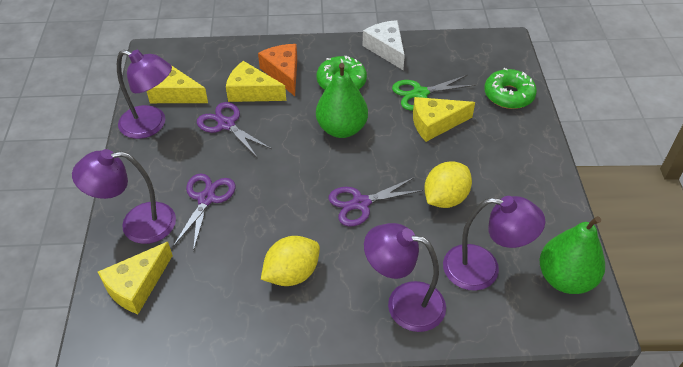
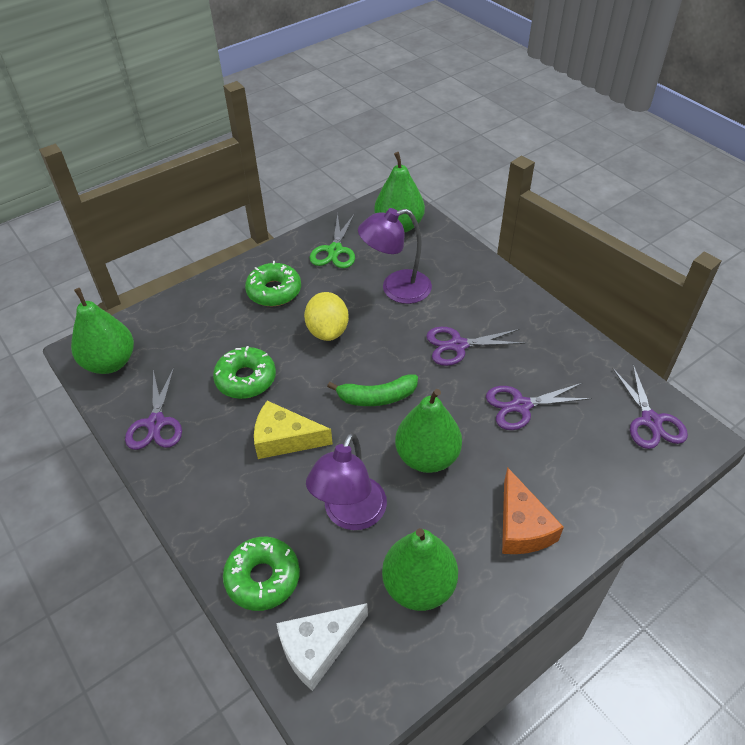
green banana: none = 0 -> [327,374,418,406] = 1
green donut: [316,56,367,90] [484,68,537,109] = 2 -> [213,346,276,399] [223,537,300,611] [245,261,301,306] = 3
green pear: [316,63,368,138] [540,216,605,294] = 2 -> [71,288,134,374] [374,152,425,233] [382,528,458,611] [395,389,462,473] = 4
purple lamp: [72,149,176,244] [117,50,172,139] [364,223,446,332] [443,196,545,291] = 4 -> [306,432,387,530] [358,208,432,304] = 2
purple scissors: [173,174,236,252] [197,102,272,157] [328,177,424,226] = 3 -> [125,367,182,450] [426,327,525,366] [486,383,592,430] [612,365,688,449] = 4
yellow cheese: [98,242,173,314] [147,65,208,103] [226,61,286,102] [413,97,475,142] = 4 -> [254,401,333,459] = 1
yellow lemon: [261,236,320,286] [424,161,472,208] = 2 -> [304,292,349,341] = 1

